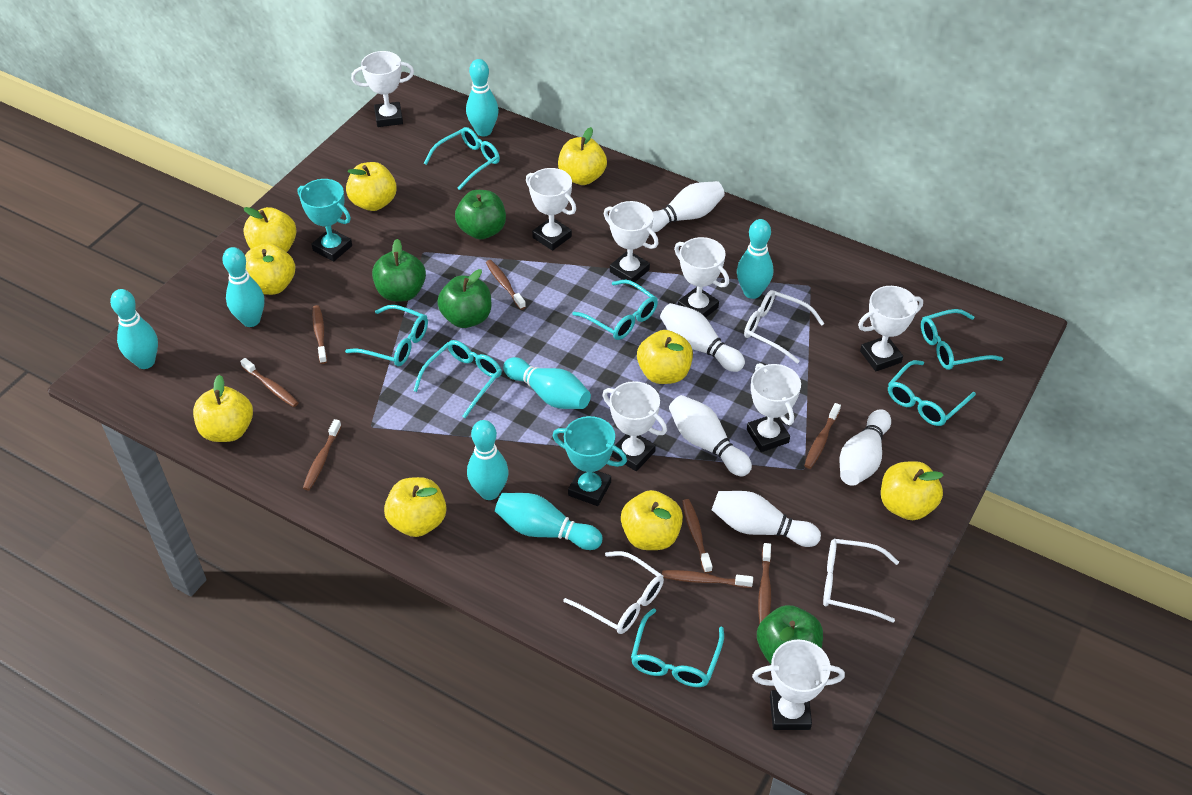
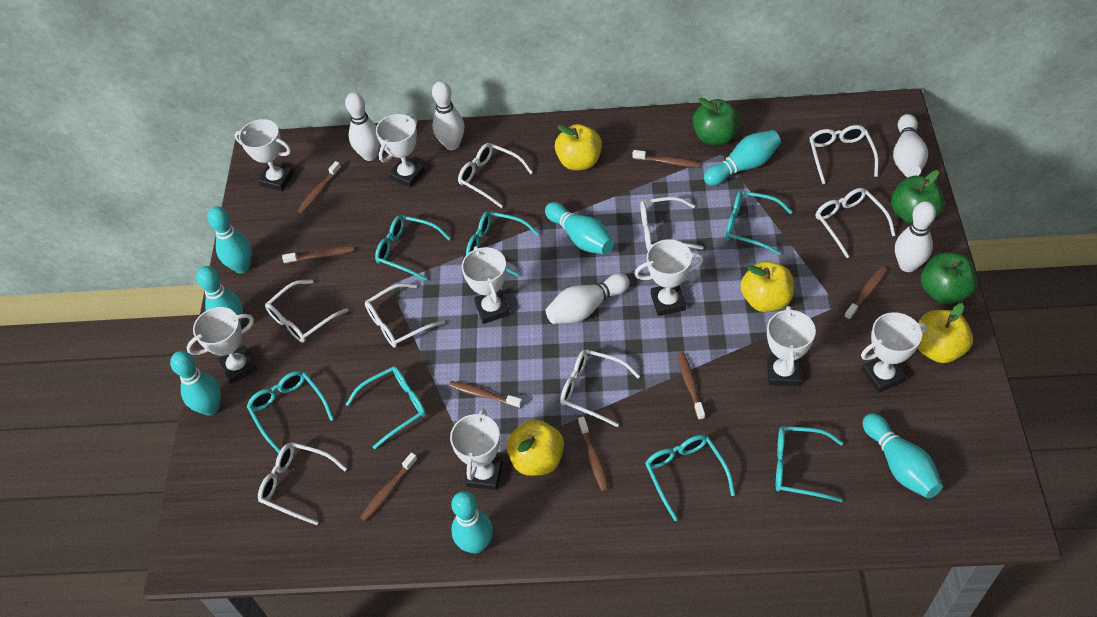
green apple: [372,239,426,301] [437,269,491,328] [455,190,506,239] [757,605,823,664] = 4 -> [693,98,740,145] [891,170,944,224] [921,252,977,304] = 3
turquoise trophy: [298,179,352,262] [553,416,627,506] = 2 -> none = 0
white glasses: [563,551,664,634] [744,290,825,364] [823,539,899,623] = 3 -> [258,442,347,525] [265,280,348,343] [365,283,445,348] [458,143,533,208] [560,349,640,427] [640,197,704,250] [809,125,879,184] [816,188,896,258] = 8
yellow apple: [193,375,253,442] [243,207,297,252] [245,243,295,295] [346,162,397,211] [384,477,447,537] [558,127,607,185] [621,490,683,550] [637,330,693,384] [881,461,944,520] = 9 -> [507,420,564,476] [555,124,602,170] [740,261,794,312] [918,303,973,363] = 4

